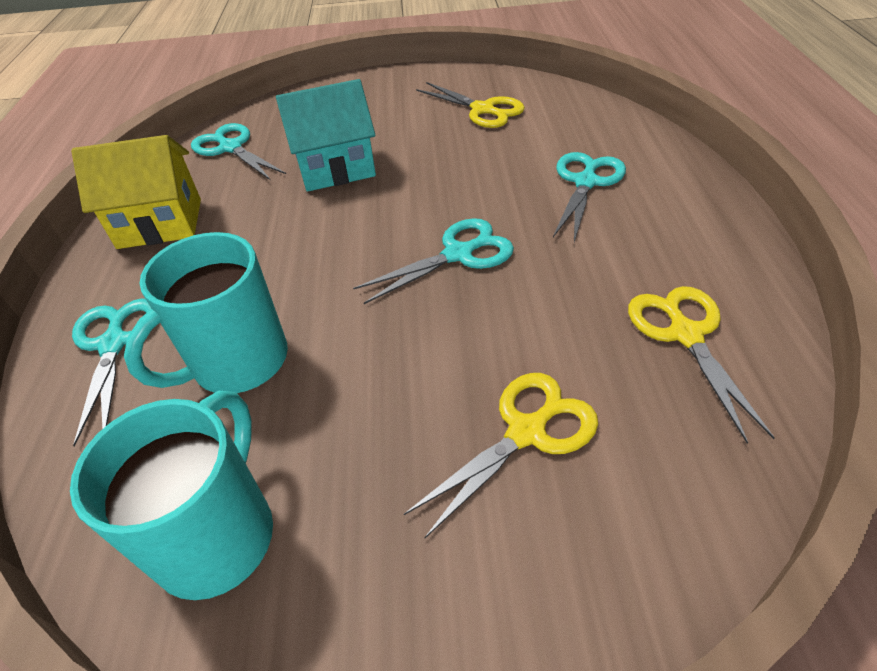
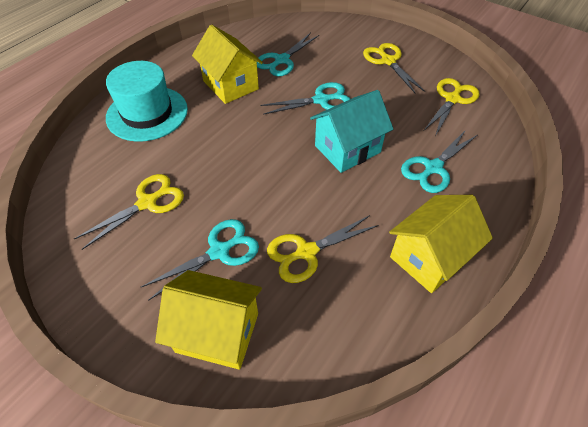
turquoise hat: none = 0 -> [106,61,188,142] = 1
turquoise mug: [70,391,273,600] [124,232,288,393] = 2 -> none = 0
yellow house: [71,135,201,249] = 1 -> [155,270,262,370] [192,24,263,104] [389,195,493,293] = 3
yellow scissors: [404,373,598,538] [416,82,525,128] [628,286,775,444] = 3 -> [74,174,184,250] [267,215,378,283] [363,43,425,94] [424,78,480,135] = 4

